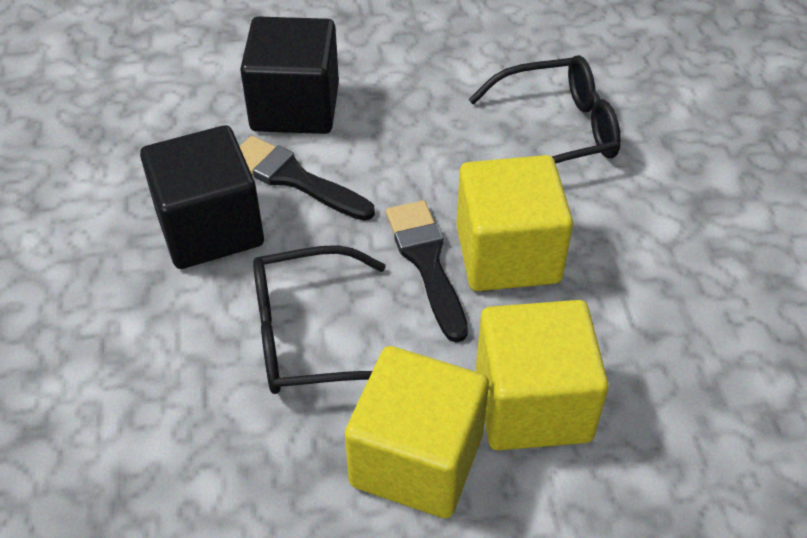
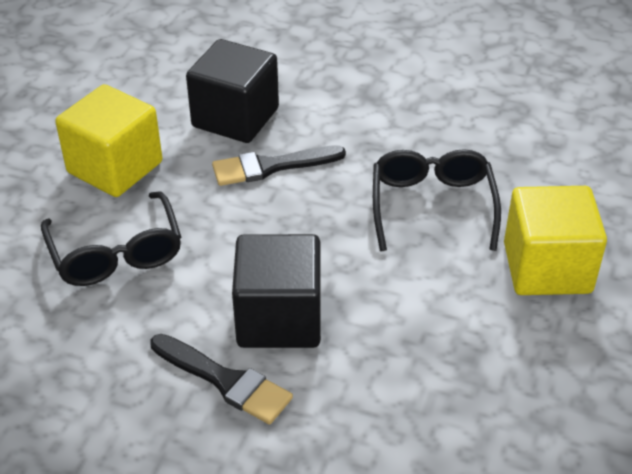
yellow cube: [345,346,489,519] [456,155,573,291] [476,300,609,451] = 3 -> [55,84,162,197] [504,186,607,295] = 2

